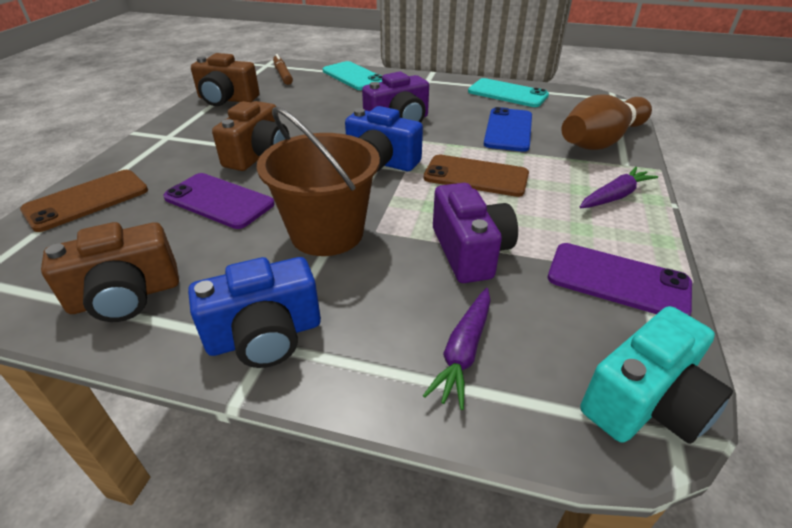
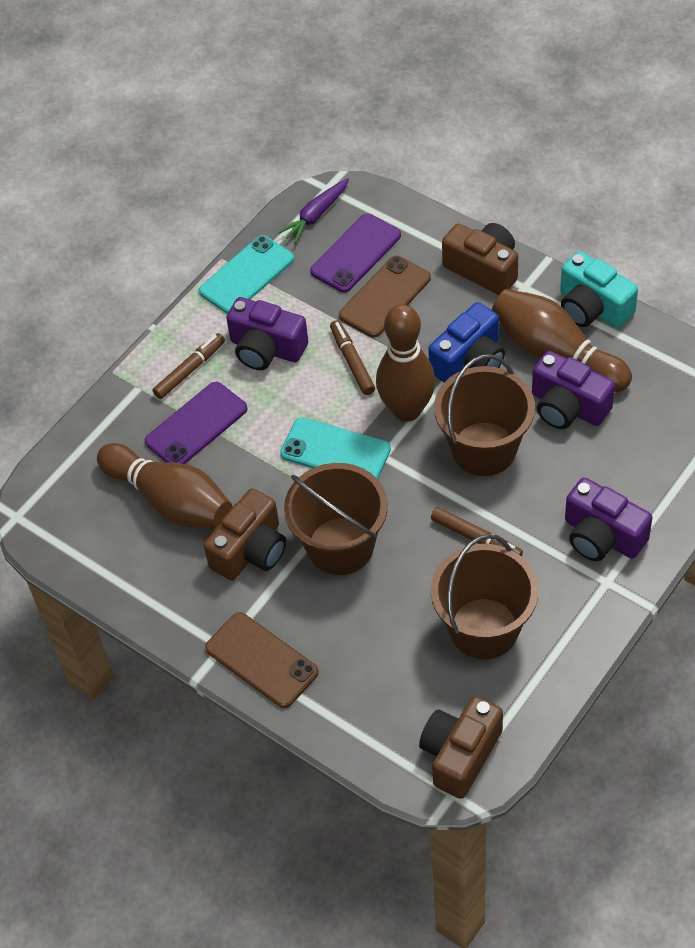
blue camera: [188,257,321,368] [345,106,423,172] = 2 -> [428,302,505,382] = 1
blue phone: [484,107,532,152] = 1 -> none = 0
brown bowling pin: [561,95,652,150] = 1 -> [97,443,232,529] [376,304,435,422] [492,289,632,392] = 3
brown bucket: [257,107,380,256] = 1 -> [284,463,388,575] [431,534,538,659] [434,354,535,476] = 3
brown marker: [273,54,293,85] = 1 -> [152,333,225,399] [330,320,375,395] [431,507,523,557] = 3
purple camera: [362,72,429,122] [433,183,518,283] = 2 -> [226,297,308,370] [532,351,615,429] [565,477,652,561] = 3
purple carrot: [423,288,491,410] [580,167,658,208] = 2 -> [278,178,349,243] = 1

